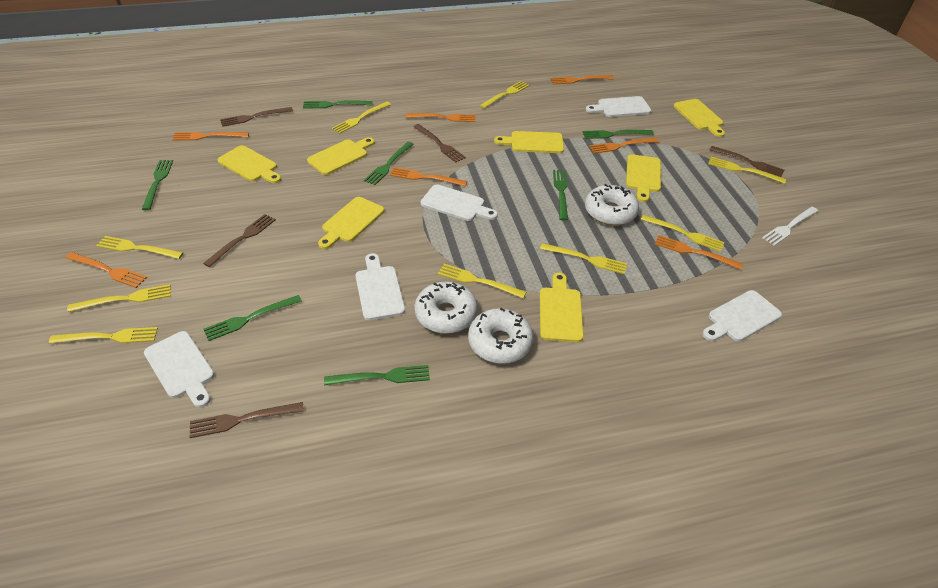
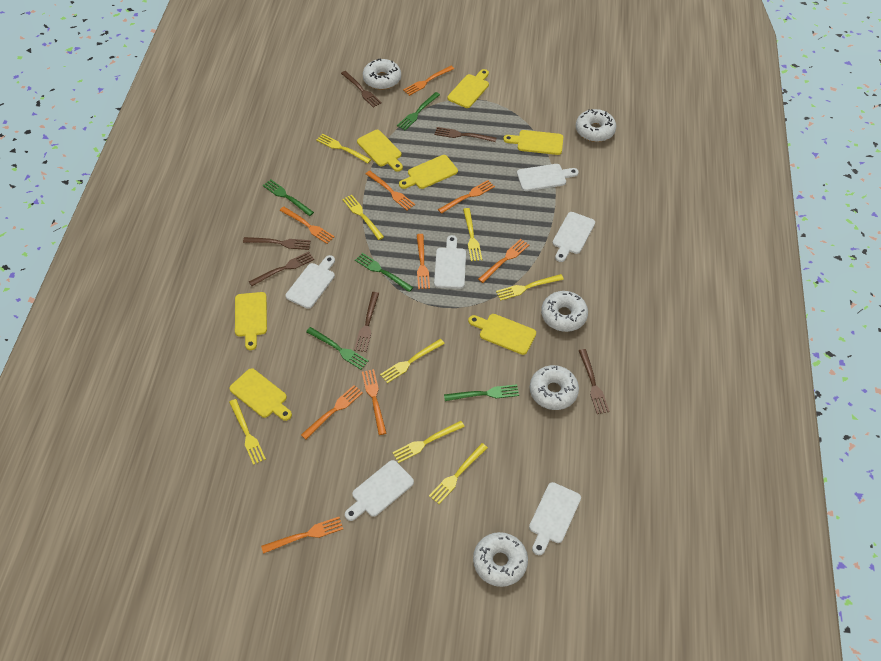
brown fork: [190,402,304,438] [203,214,276,267] [220,107,293,127] [414,124,466,163] [710,146,784,177] = 5 -> [243,237,311,250] [249,252,314,286] [341,71,382,108] [354,292,379,352] [435,127,496,142] [579,349,609,414] = 6
green fork: [142,160,173,210] [204,295,302,341] [303,100,373,109] [324,365,430,385] [364,142,414,185] [553,170,568,221] [582,130,654,139] = 7 -> [263,179,314,216] [306,327,369,370] [355,253,413,292] [397,92,440,130] [444,384,519,401] = 5
orange fork: [66,252,147,288] [172,132,249,140] [390,167,467,187] [406,113,475,122] [550,75,614,84] [589,138,659,154] [655,235,743,269] = 7 -> [261,517,343,554] [280,206,335,244] [301,385,363,439] [362,369,386,435] [366,171,415,211] [403,66,454,96] [417,234,430,289] [438,180,495,214] [478,239,529,283] = 9
white cutting board: [144,331,214,408] [355,253,405,320] [421,184,498,221] [586,96,651,117] [702,290,782,341] = 5 -> [285,255,335,309] [345,460,414,521] [434,235,466,289] [517,164,579,191] [529,482,581,555] [553,212,595,262] = 6
white donut: [414,282,478,334] [468,308,534,364] [585,184,639,225] = 3 -> [363,58,401,90] [473,532,528,587] [530,365,579,410] [541,291,588,332] [576,109,616,142] = 5
white fork: [762,207,818,246] = 1 -> none = 0
yellow fork: [49,327,158,344] [67,284,171,312] [96,236,183,259] [332,102,391,134] [438,264,526,298] [479,81,529,109] [540,243,627,274] [641,215,725,252] [708,157,786,184] = 9 -> [229,399,266,465] [316,134,371,163] [342,195,384,240] [380,339,445,383] [392,421,465,463] [429,443,488,504] [463,208,482,261] [496,274,564,301] = 8

